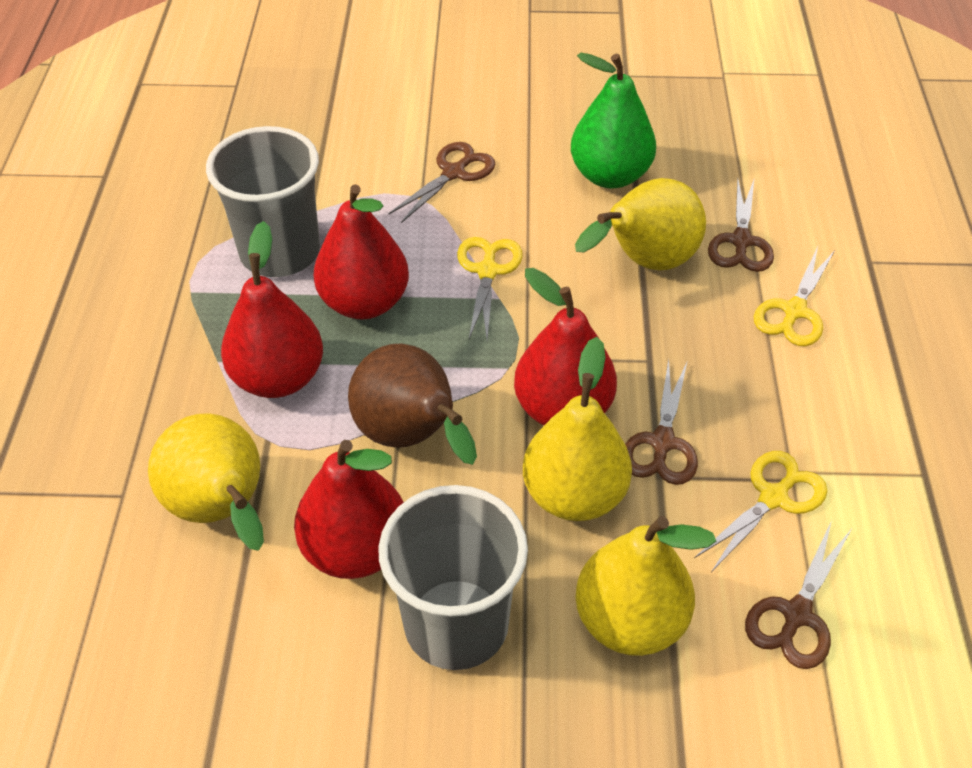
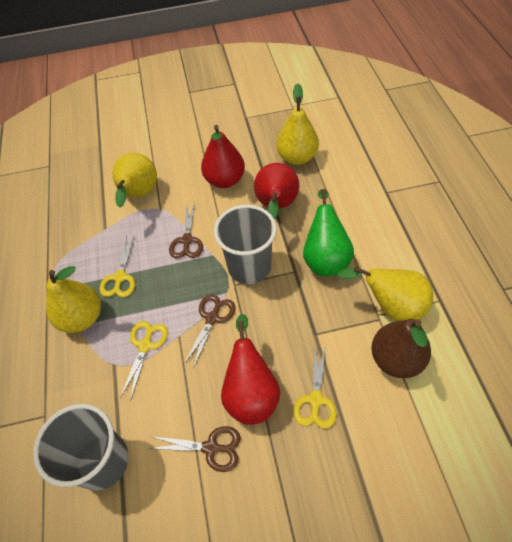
brown scissors: [389,142,495,223] [625,359,698,485] [708,178,774,272] [745,520,851,669] = 4 -> [148,426,241,472] [169,202,203,259] [184,294,236,368] = 3
red pear: [221,221,323,398] [294,440,404,579] [313,184,409,319] [514,268,617,425] = 4 -> [201,125,245,188] [221,314,280,425] [254,163,299,220] = 3

